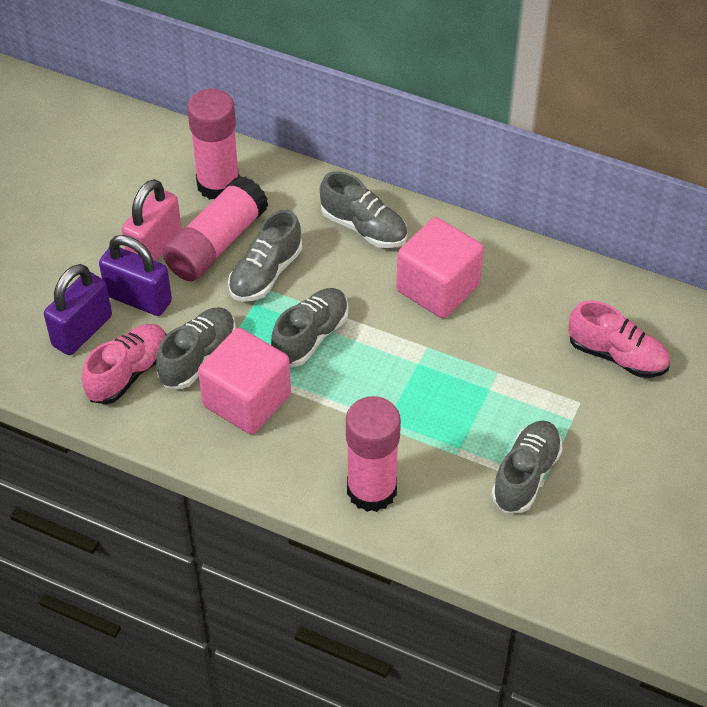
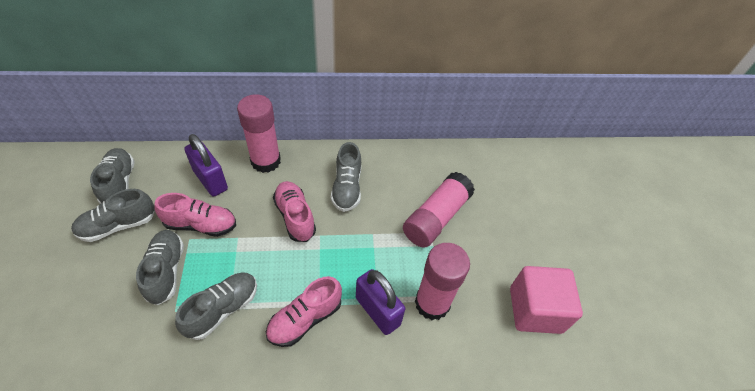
pink cube: [198,328,291,434] [396,217,484,318] = 2 -> [510,266,583,334] = 1
pink padlock: [122,179,182,261] = 1 -> none = 0
pink shoe: [82,324,166,404] [568,300,670,378] = 2 -> [155,193,236,237] [266,276,342,347] [273,181,316,242] = 3

